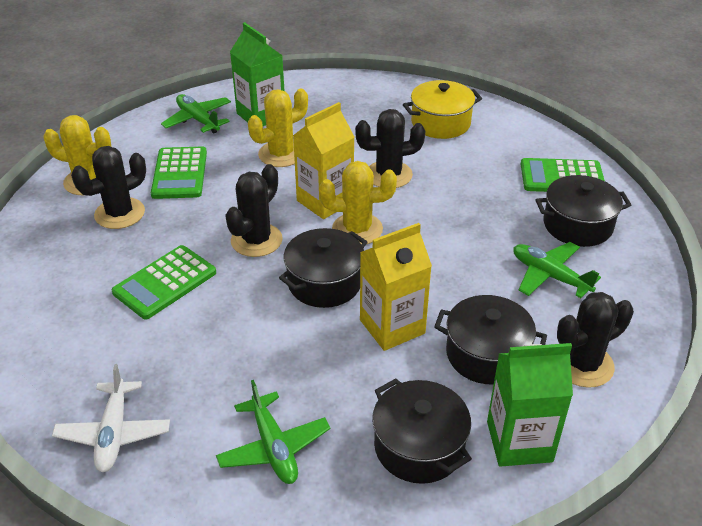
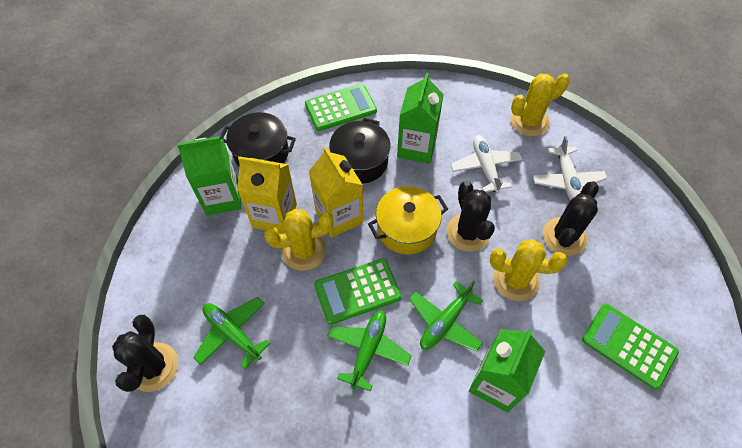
black cactus: [71,146,146,229] [225,164,283,257] [355,109,425,188] [557,292,634,388] = 4 -> [112,315,178,392] [447,181,495,252] [543,181,599,256] = 3
black pot: [279,228,367,308] [372,378,472,484] [434,295,547,384] [535,175,631,247] = 4 -> [220,112,296,167] [329,118,390,184] = 2
green carton: [230,22,284,126] [487,343,573,467] = 2 -> [177,137,242,216] [397,73,444,164] [469,329,546,412] = 3
white plane: [52,364,170,472] = 1 -> [451,135,522,194] [533,136,607,200] = 2

